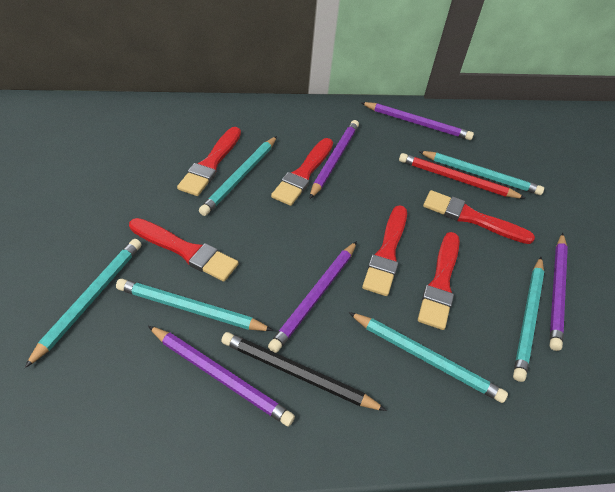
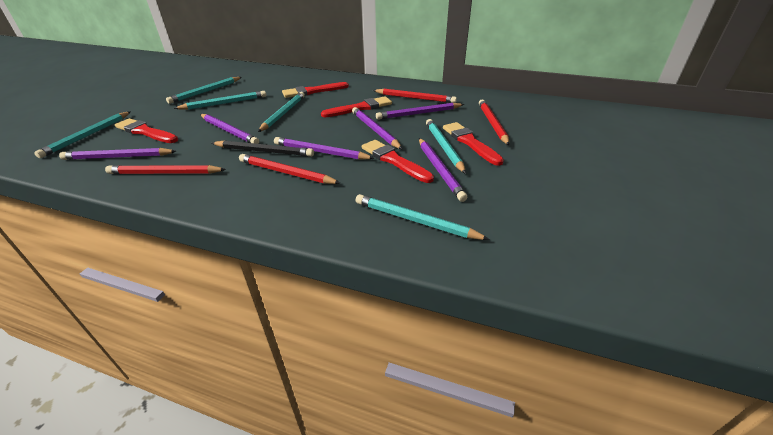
purple pencil: [148,326,295,427] [268,241,357,353] [309,120,359,199] [360,102,474,140] [550,233,568,351] = 5 -> [59,148,176,160] [200,114,259,144] [274,137,374,160] [352,107,402,149] [376,103,464,120] [419,138,468,202] = 6
red brush: [129,218,239,282] [177,127,241,196] [271,138,333,206] [362,205,407,296] [418,232,460,330] [423,190,535,244] = 6 -> [115,118,178,143] [282,82,349,98] [321,96,392,117] [362,140,434,183] [443,122,504,166] = 5
red pencil: [399,153,526,199] = 1 -> [105,165,226,174] [239,154,340,184] [373,89,457,103] [479,99,510,145] = 4

